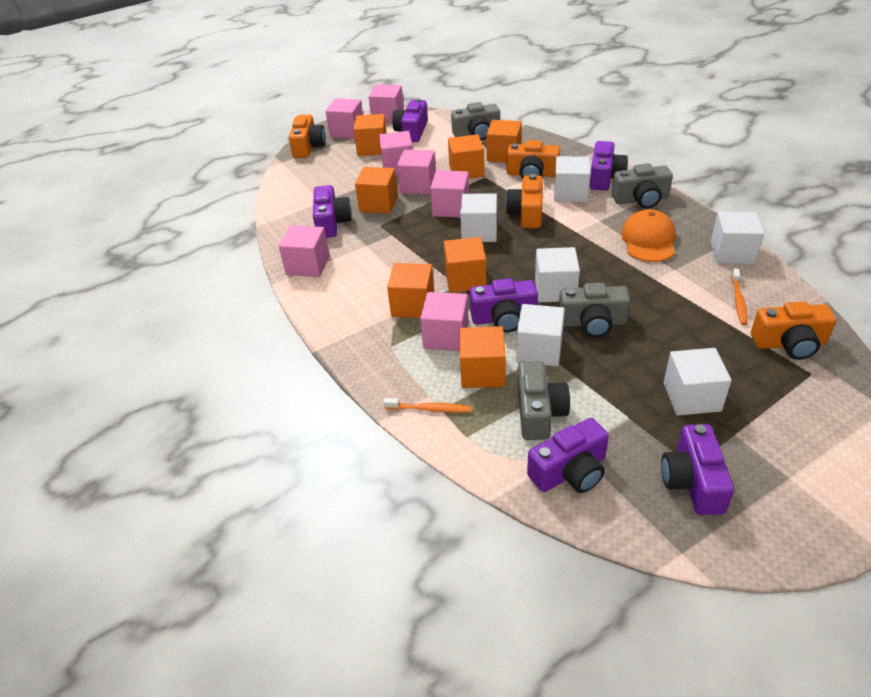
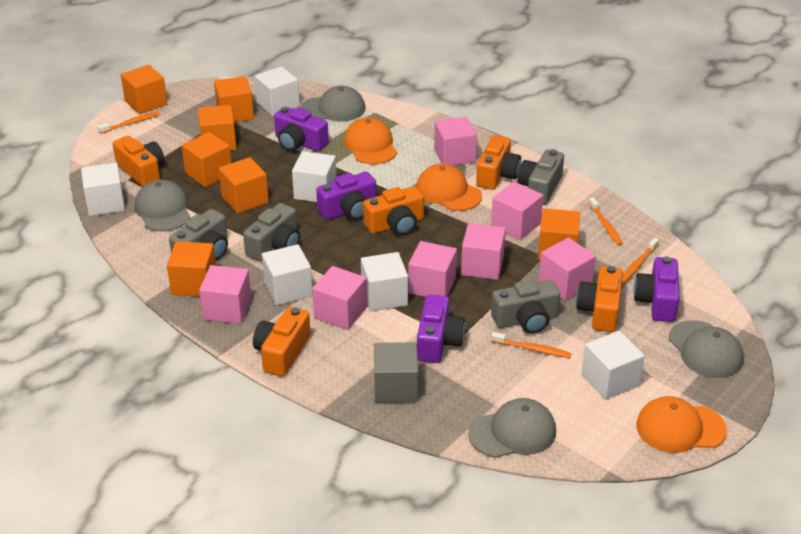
grey cap: none = 0 -> [135,180,190,231] [301,86,366,121] [468,398,556,458] [669,320,743,378] = 4
grey cube: none = 0 -> [374,342,418,403] = 1
orange camera: [289,115,326,158] [505,174,543,228] [507,140,560,179] [751,302,836,360] = 4 -> [113,136,165,187] [253,307,311,377] [363,186,424,236] [476,135,521,190] [576,266,623,332] = 5
orange cap: [621,209,676,262] = 1 -> [344,117,397,164] [416,164,482,211] [636,396,727,453] = 3
orange toothbrush: [383,398,472,413] [731,269,748,325] = 2 -> [98,111,160,134] [491,332,571,358] [589,197,623,246] [622,238,659,283] = 4
purple camera: [313,185,352,238] [392,98,428,142] [469,278,538,333] [527,418,609,493] [590,141,628,191] [661,424,734,515] = 6 -> [274,107,329,151] [316,172,376,220] [417,294,465,363] [634,256,680,322] = 4

